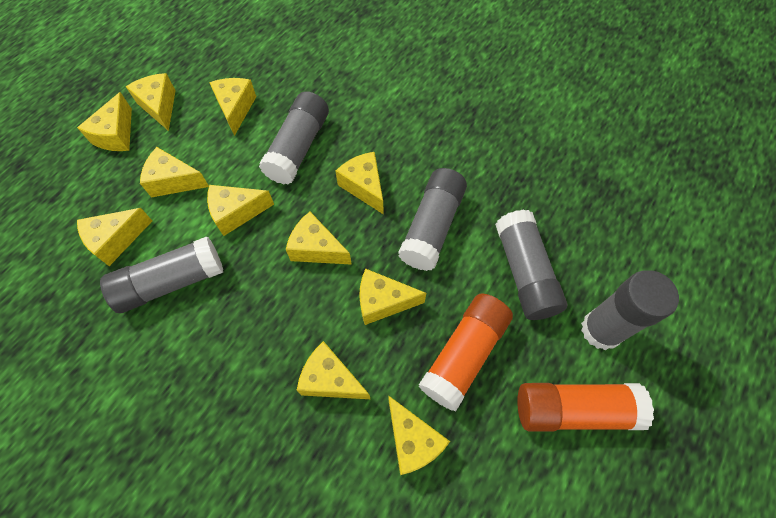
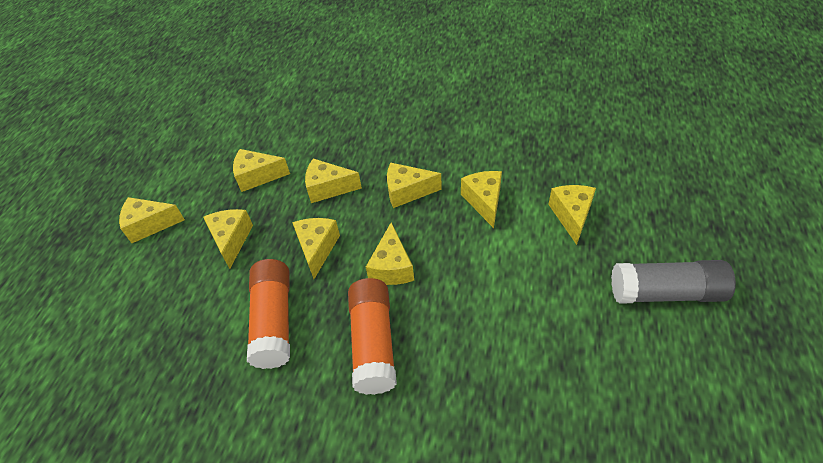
grey glue stick: [100,237,223,313] [259,91,329,185] [398,168,467,271] [495,209,567,320] [581,270,679,350] = 5 -> [611,260,736,304] = 1
yellow cheese: [77,92,132,151] [77,208,152,266] [126,73,176,131] [140,147,209,198] [207,185,274,236] [209,78,257,136] [286,212,352,265] [297,341,370,399] [336,152,383,214] [359,269,426,325] [389,396,450,475] = 11 -> [119,197,185,243] [203,209,253,269] [233,149,290,192] [292,218,340,279] [305,158,362,203] [366,222,414,285] [387,162,442,208] [461,171,502,228] [548,185,596,245] = 9

